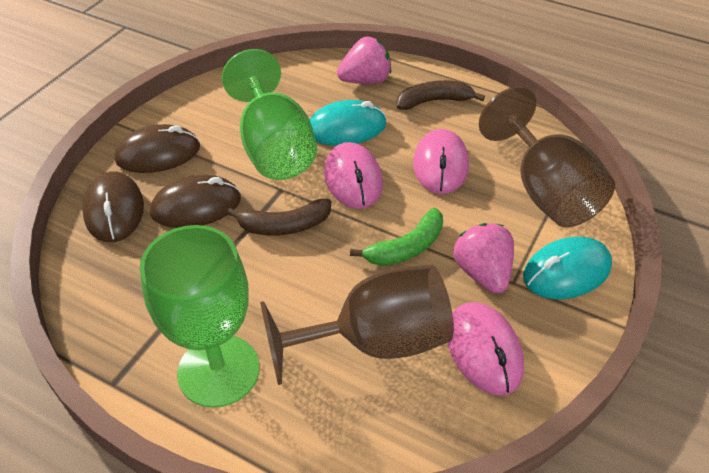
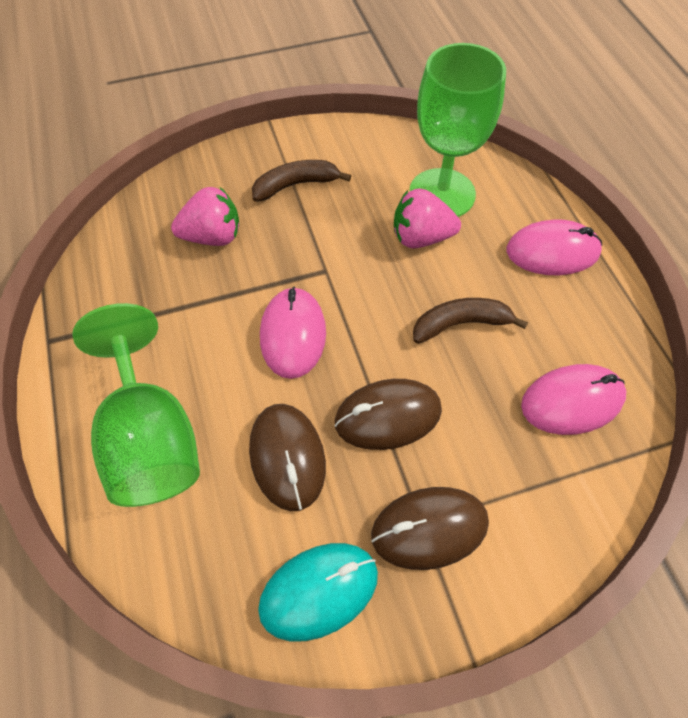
brown goblet: [260,265,454,385] [479,86,615,227] = 2 -> none = 0
green banana: [350,208,443,266] = 1 -> none = 0
turquoise mouse: [310,100,386,146] [523,237,612,299] = 2 -> [258,543,378,641] = 1

